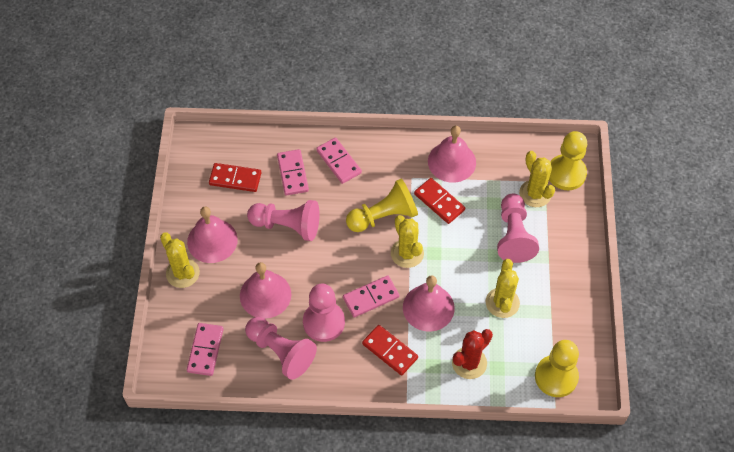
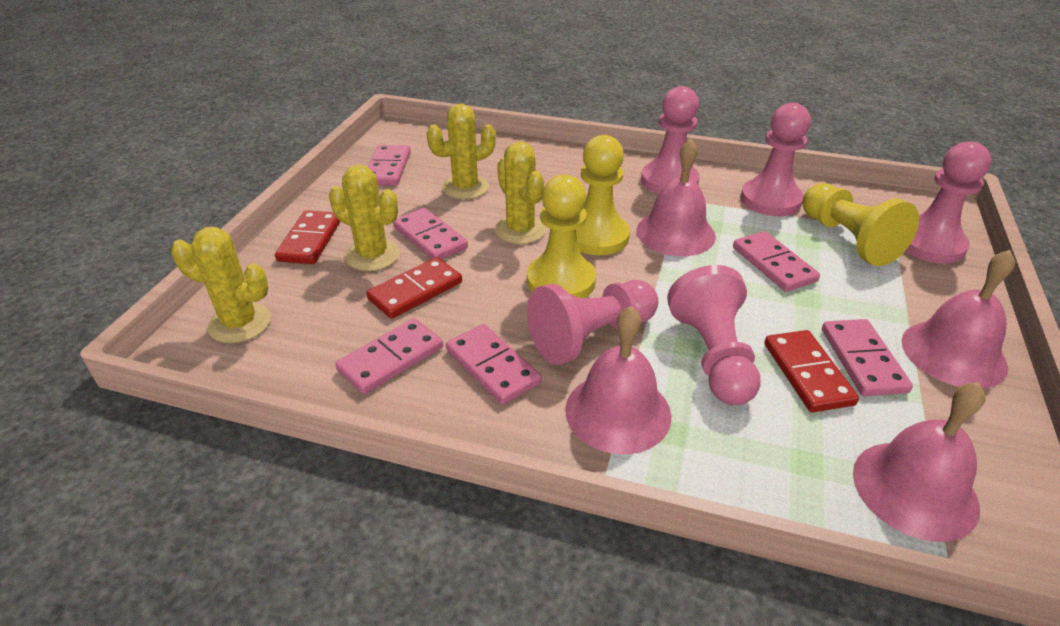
pink domino: [187,323,224,376] [277,149,309,195] [316,137,362,184] [343,275,399,317] = 4 -> [335,318,443,394] [368,145,411,186] [393,208,468,260] [446,324,542,405] [733,231,820,292] [822,319,913,396] = 6
pink pawn: [245,317,317,380] [247,200,320,241] [303,284,345,342] [497,194,539,263] = 4 -> [527,280,658,365] [641,86,700,194] [667,265,760,405] [741,103,811,216] [905,141,991,264] = 5
red cactus: [452,329,493,379] = 1 -> none = 0

